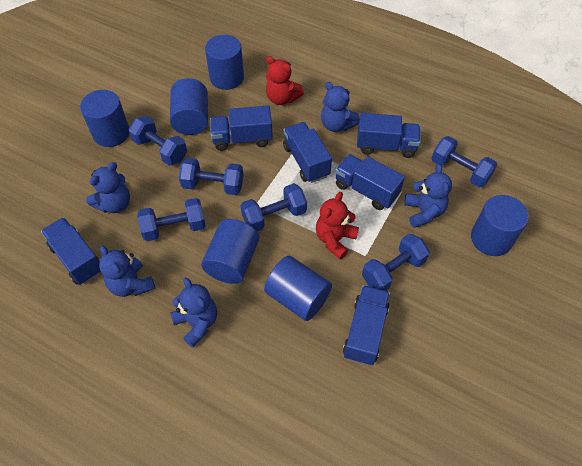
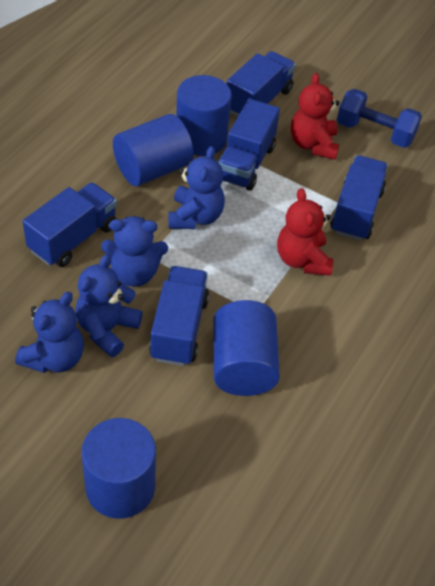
blue cylinder: [80,90,129,147] [170,78,208,135] [201,219,259,284] [205,35,244,90] [264,256,332,321] [471,195,529,256] = 6 -> [81,418,156,519] [113,114,194,186] [176,75,232,156] [213,300,280,396] = 4
blue dumbbell: [129,116,187,166] [137,198,206,241] [179,158,244,195] [241,183,307,231] [362,234,430,291] [431,136,497,188] = 6 -> [337,89,422,148] = 1
blue teddy bear: [86,162,130,213] [99,246,155,297] [170,278,217,347] [321,82,359,132] [404,164,452,228] = 5 -> [15,292,84,373] [75,254,143,357] [101,216,168,287] [168,146,225,229] = 4
blue truck: [41,217,101,285] [210,105,273,151] [283,122,332,183] [335,154,405,210] [343,285,390,365] [357,113,420,158] = 6 -> [23,182,117,267] [149,266,209,366] [218,99,280,191] [227,51,296,117] [330,155,388,241] = 5

